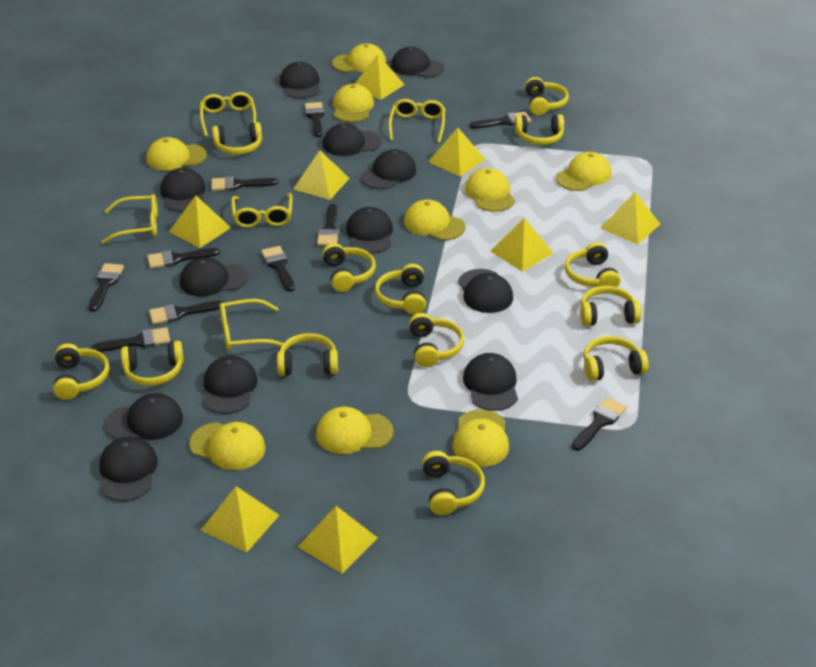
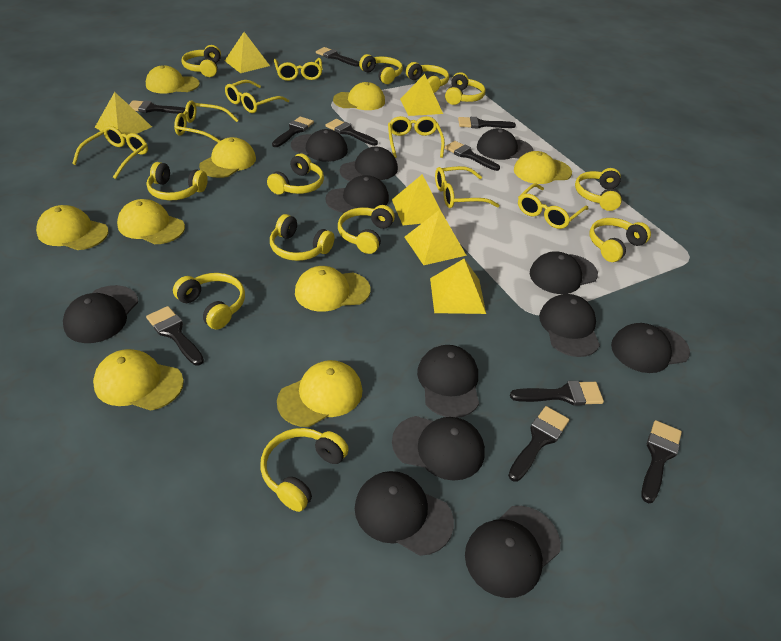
yellow glasses: [102,194,157,244] [200,92,256,137] [220,299,283,351] [231,193,292,228] [388,99,445,143] = 5 -> [72,126,148,179] [174,101,239,142] [225,80,289,113] [274,58,323,81] [388,116,445,158] [435,166,500,208] [518,183,589,229] = 7
yellow headphones: [53,343,109,400] [121,341,184,386] [212,122,262,155] [277,333,338,376] [322,243,376,292] [375,264,426,315] [409,313,464,367] [422,451,485,515] [515,114,564,145] [525,77,569,115] [565,242,620,287] [581,286,641,326] [584,336,649,381] = 13 -> [147,162,208,200] [173,273,245,329] [182,45,221,77] [260,428,349,512] [267,153,324,195] [270,214,335,261] [338,205,395,254] [359,54,403,84] [406,62,449,93] [445,72,485,105] [575,168,622,211] [589,218,651,262] = 12
yellow pyramid: [169,196,231,248] [201,486,280,553] [293,150,350,200] [298,506,378,574] [355,54,405,100] [428,128,486,177] [491,218,554,272] [600,192,660,244] = 8 -> [95,92,152,139] [225,32,270,73] [392,174,440,225] [400,74,443,116] [405,210,467,265] [430,259,486,314] = 6

